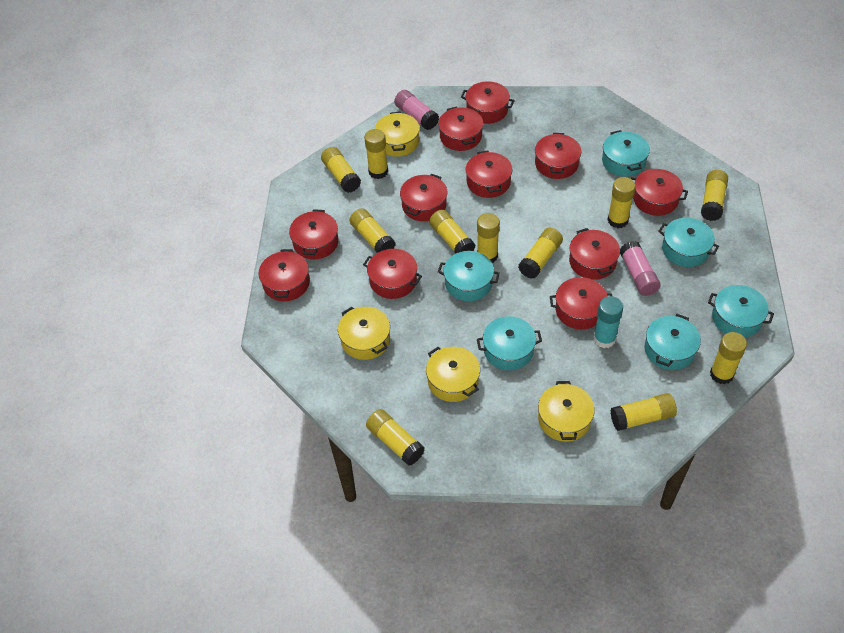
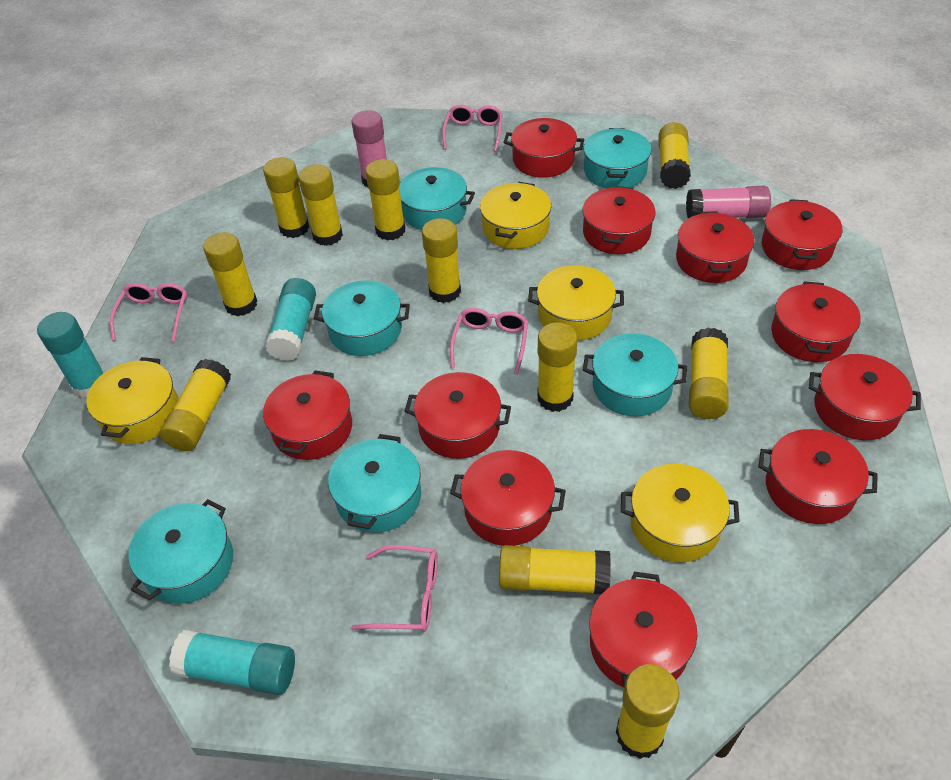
pink glasses: none = 0 -> [110,283,188,341] [351,545,438,632] [442,105,503,152] [450,308,528,375] = 4
turquoise glue stick: [593,296,623,348] = 1 -> [37,312,105,398] [169,630,295,695] [265,278,316,361] = 3

